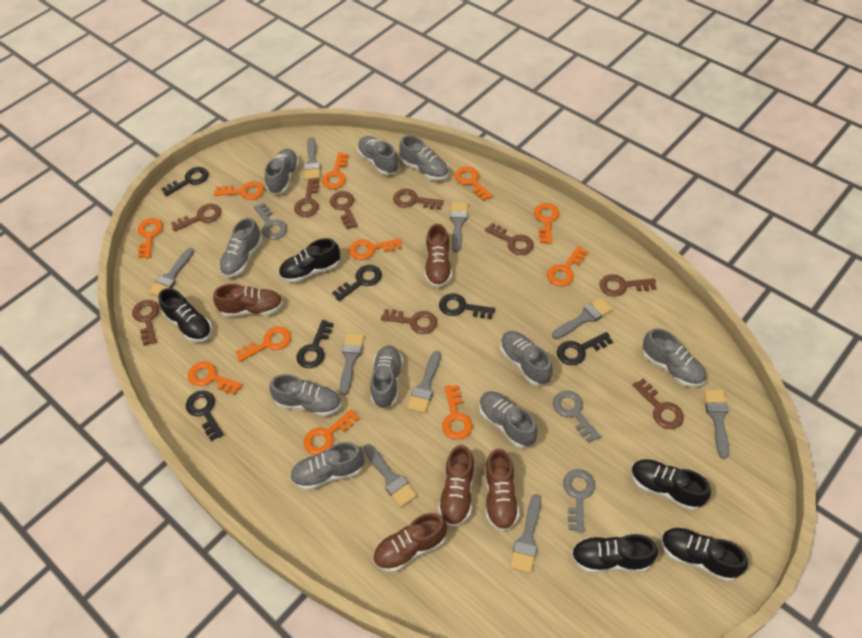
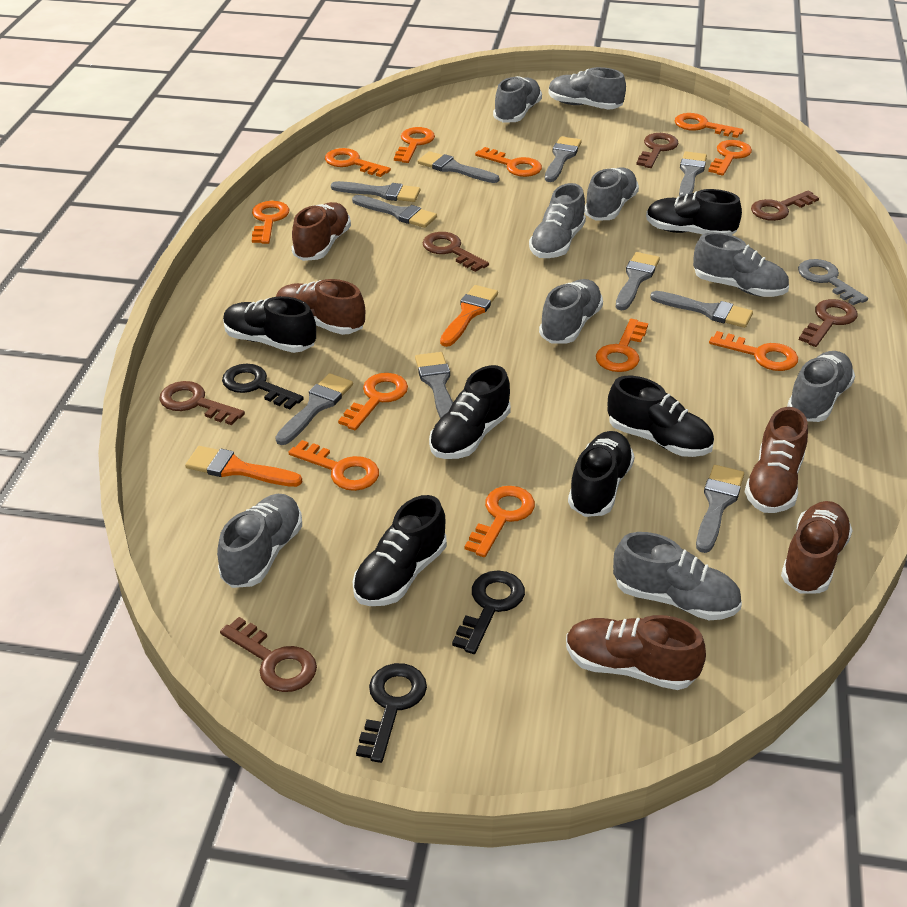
black key: [161,167,209,196] [186,391,224,441] [297,320,334,368] [332,265,382,301] [439,293,495,319] [557,332,613,365] = 6 -> [222,364,304,409] [356,663,427,763] [452,570,525,654] = 3
black shoe: [158,288,212,342] [279,238,340,283] [571,534,658,573] [631,459,711,511] [661,527,748,582] = 5 -> [223,296,316,353] [352,495,447,606] [429,365,511,459] [568,431,635,517] [608,376,714,457] [646,189,742,235] = 6
brown key: [132,300,159,346] [171,204,221,232] [294,179,319,217] [330,191,358,229] [381,309,437,334] [393,189,444,210] [485,223,534,255] [600,274,656,297] [632,378,684,429] = 9 -> [159,381,245,425] [220,617,317,692] [423,232,489,272] [636,133,679,168] [751,191,819,221] [799,299,858,347] = 6
grey brush: [149,248,194,297] [304,137,320,180] [340,333,364,395] [363,444,417,507] [407,351,441,413] [450,202,468,252] [510,494,541,573] [552,298,613,339] [704,389,729,459] = 9 -> [275,373,353,445] [331,181,420,202] [352,195,437,228] [415,352,453,419] [418,151,499,183] [545,136,582,182] [616,252,660,310] [650,291,753,328] [679,151,707,197] [696,465,744,553] = 10
grey key: [254,203,287,239] [553,391,601,443] [563,469,595,533] = 3 -> [798,259,868,305] = 1
grey shoe: [219,218,262,277] [265,149,299,195] [269,374,342,417] [290,442,364,490] [358,136,399,175] [370,346,403,409] [399,136,449,181] [479,391,538,448] [500,331,553,386] [643,328,706,387] = 10 -> [217,494,302,588] [493,76,542,123] [529,183,586,258] [539,279,603,344] [549,67,626,109] [584,167,639,220] [613,532,742,620] [693,232,789,297] [787,351,855,422] = 9
orange brush: none = 0 -> [185,446,302,487] [440,285,498,347] = 2

